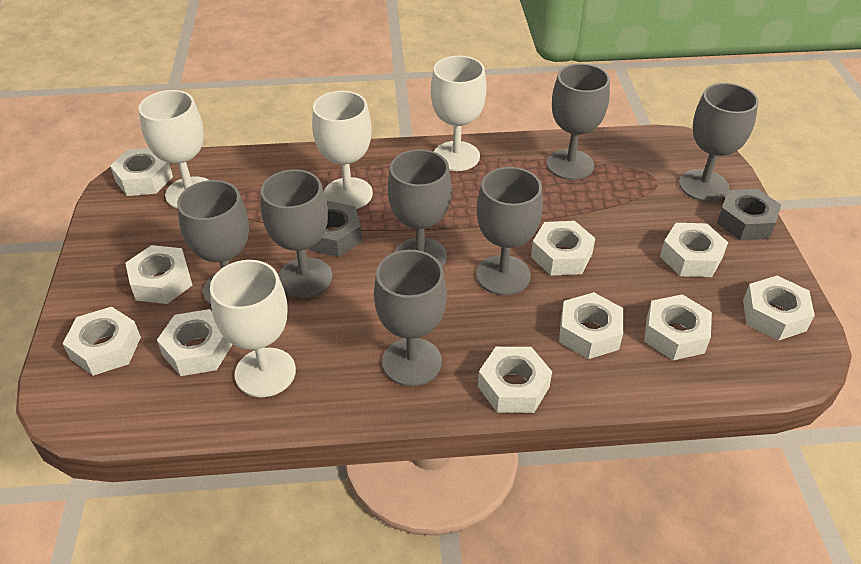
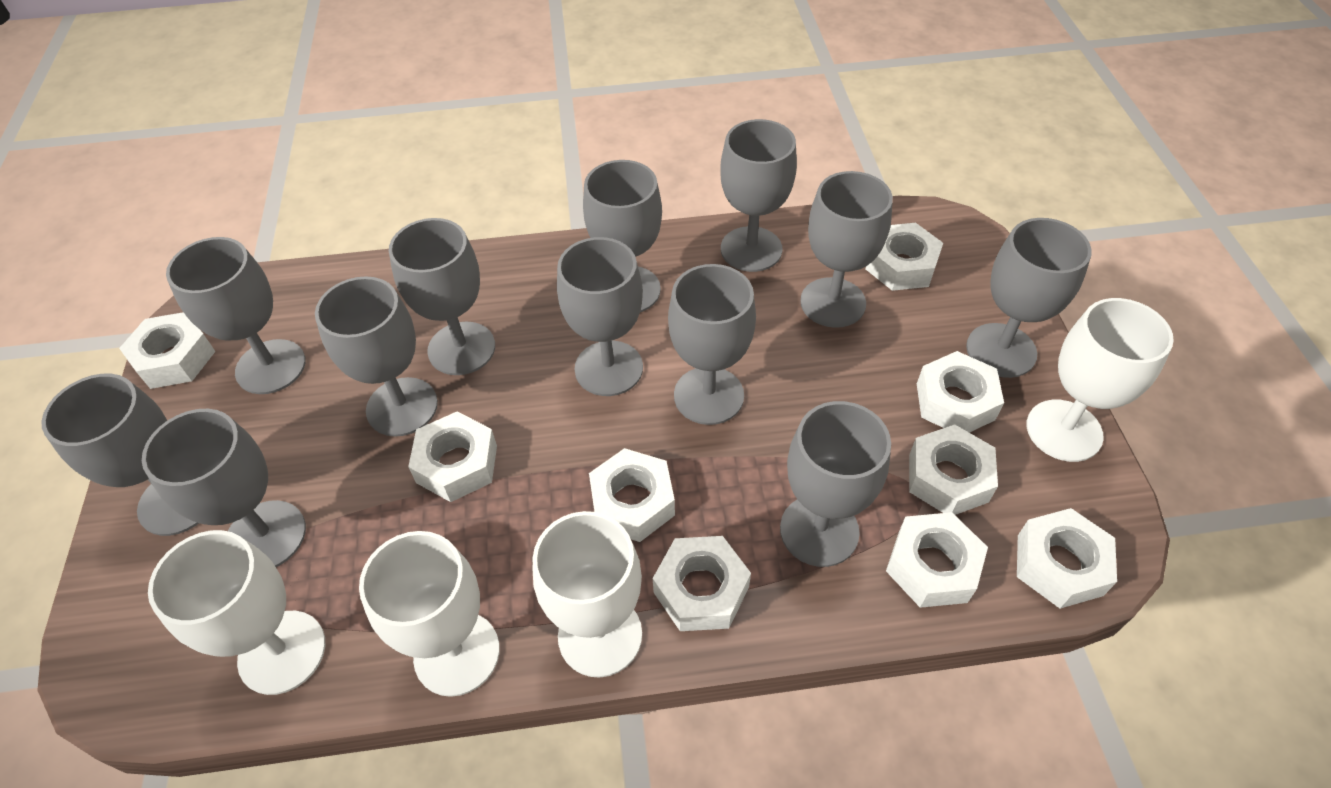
grey goblet: [177,180,249,305] [261,169,332,298] [374,250,447,386] [388,149,452,267] [476,167,543,295] [547,63,610,180] [679,83,759,202] = 7 -> [41,374,199,536] [142,409,306,567] [166,237,306,394] [315,276,438,437] [389,218,495,375] [557,237,643,396] [583,160,662,312] [668,264,756,425] [720,119,797,272] [780,401,891,567] [800,171,893,328] [966,218,1092,378] = 12
grey nut: [309,201,362,257] [717,189,781,240] = 2 -> none = 0
white nut: [62,307,141,376] [110,148,173,196] [125,245,192,304] [157,309,233,376] [478,347,552,413] [531,221,595,276] [559,292,623,359] [644,294,712,360] [660,223,728,277] [743,276,815,341] = 10 -> [119,312,216,389] [408,412,497,502] [589,448,675,542] [653,536,751,631] [866,223,943,291] [886,512,988,608] [909,424,998,515] [917,351,1004,433] [1017,508,1117,609] = 9

